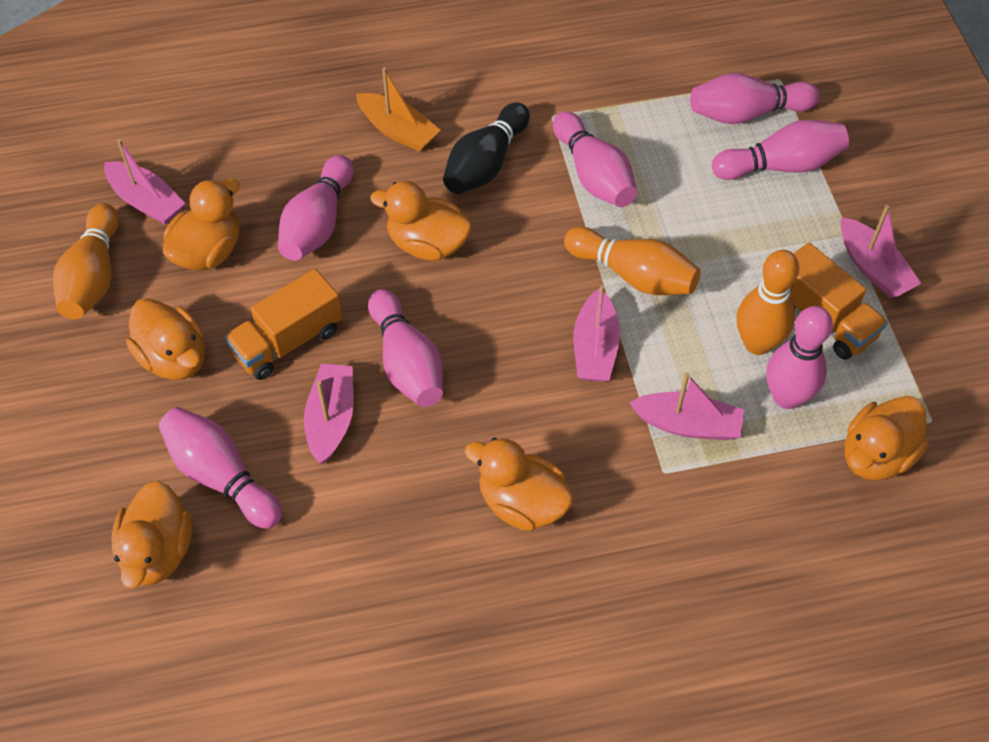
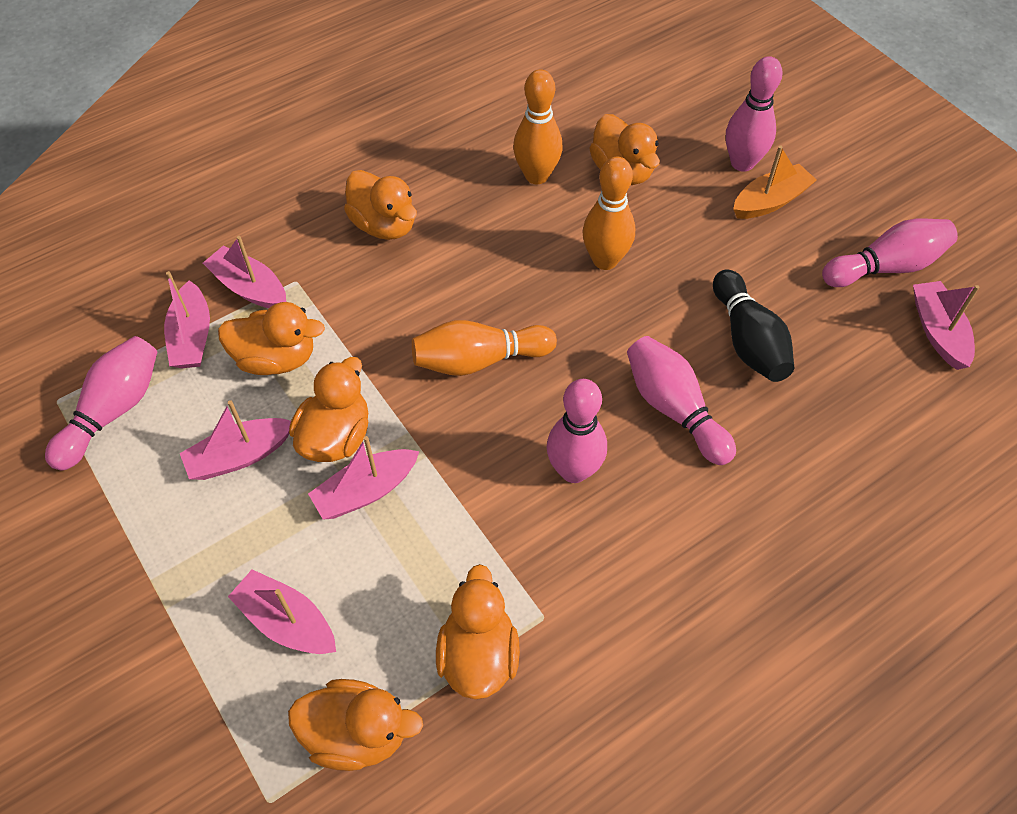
orange truck: [224,269,343,380] [790,243,888,360] = 2 -> none = 0
pink boat: [104,139,185,225] [304,364,354,464] [573,285,620,382] [629,373,744,440] [841,205,921,298] = 5 -> [164,271,210,368] [180,400,291,480] [203,236,286,308] [228,569,336,654] [308,436,420,520] [913,281,980,370] = 6
pink bowling pin: [158,407,282,529] [278,155,354,261] [368,289,443,407] [553,111,637,207] [690,73,819,124] [712,120,849,180] [766,306,833,409] = 7 -> [45,336,157,471] [547,379,607,483] [627,336,736,465] [726,56,782,172] [822,219,958,287] = 5

